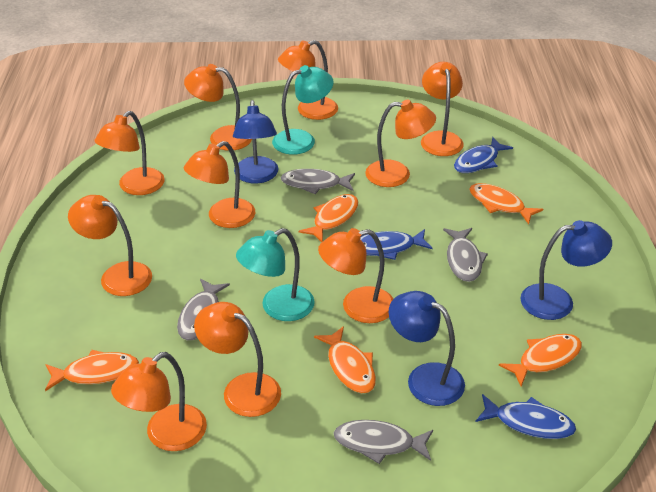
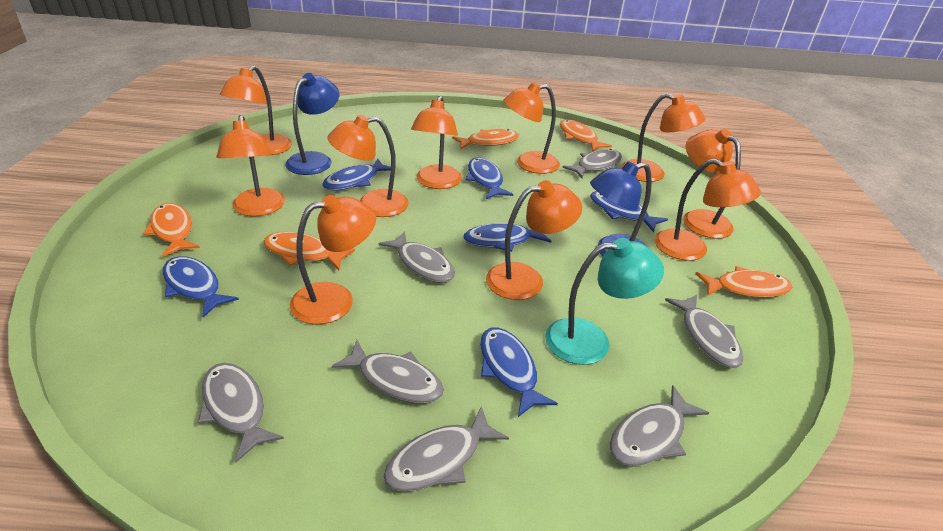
blue fish: [360,229,433,260] [454,137,513,173] [476,394,576,439] = 3 -> [163,256,239,317] [322,159,391,190] [463,223,551,252] [466,158,513,199] [480,327,558,417] [590,191,668,233] = 6
blue lamp: [233,100,278,183] [389,291,465,406] [520,220,612,320] = 3 -> [285,73,340,175] [590,161,652,257] = 2
grey fish: [177,279,230,340] [281,169,355,194] [334,420,433,464] [443,228,488,282] = 4 -> [198,363,284,463] [332,340,444,403] [379,231,455,283] [383,406,509,491] [562,149,622,178] [609,385,709,466] [665,294,744,368] = 7
turquoise lamp: [236,228,315,321] [272,65,334,155] = 2 -> [545,238,664,365] = 1

